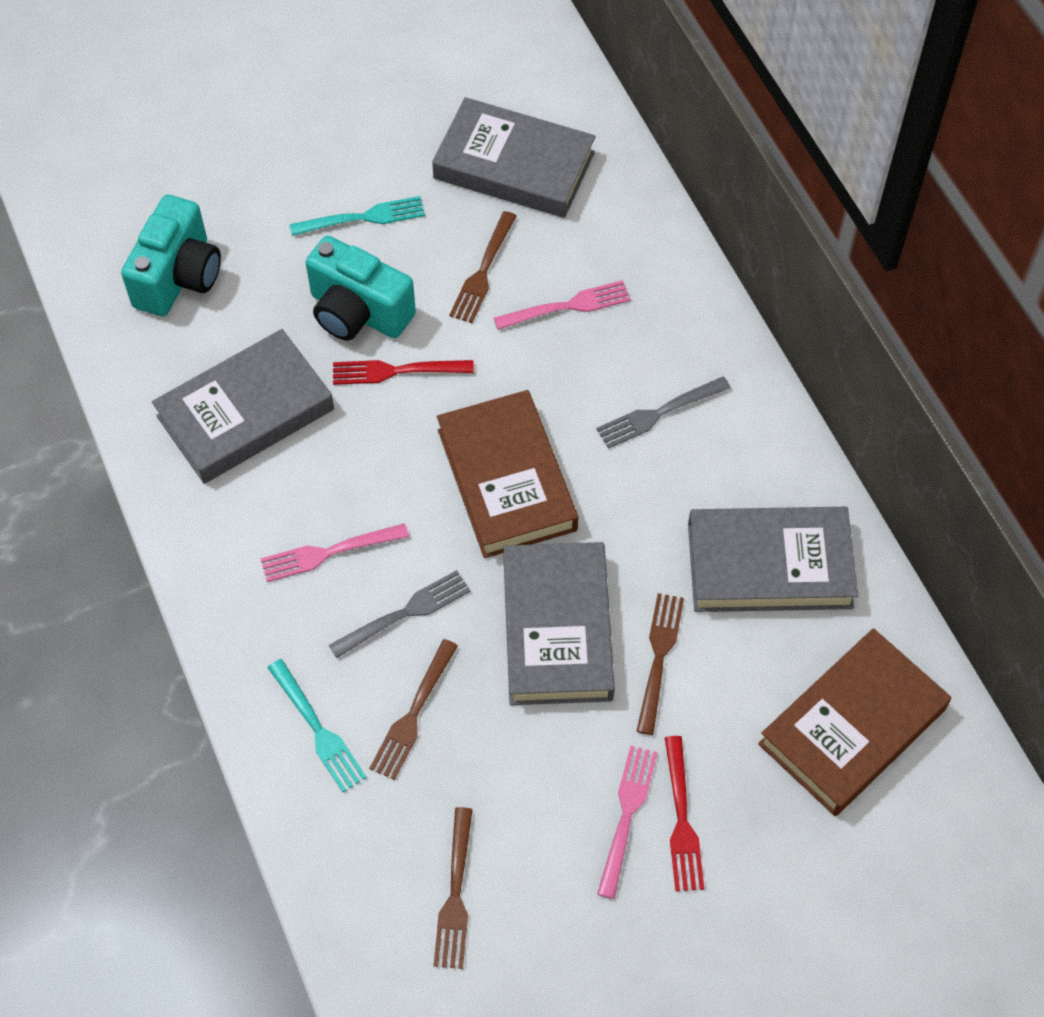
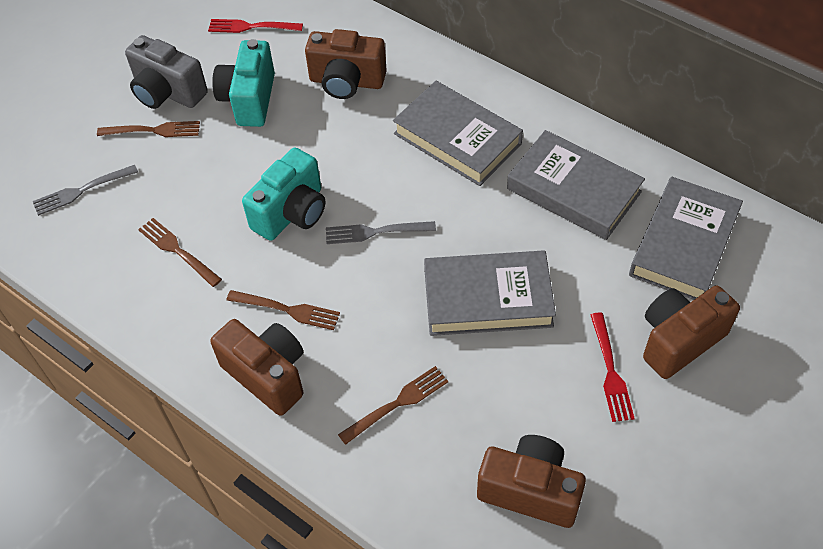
brown book: [437,390,578,558] [758,628,951,816] = 2 -> none = 0
brown camera: none = 0 -> [210,319,304,416] [305,29,387,99] [477,435,586,528] [643,285,740,379] = 4
grey camera: none = 0 -> [125,35,208,109] = 1
pink fork: [260,523,409,582] [494,280,631,330] [597,746,658,899] = 3 -> none = 0
turquoise fork: [267,659,367,792] [289,196,425,236] = 2 -> none = 0

